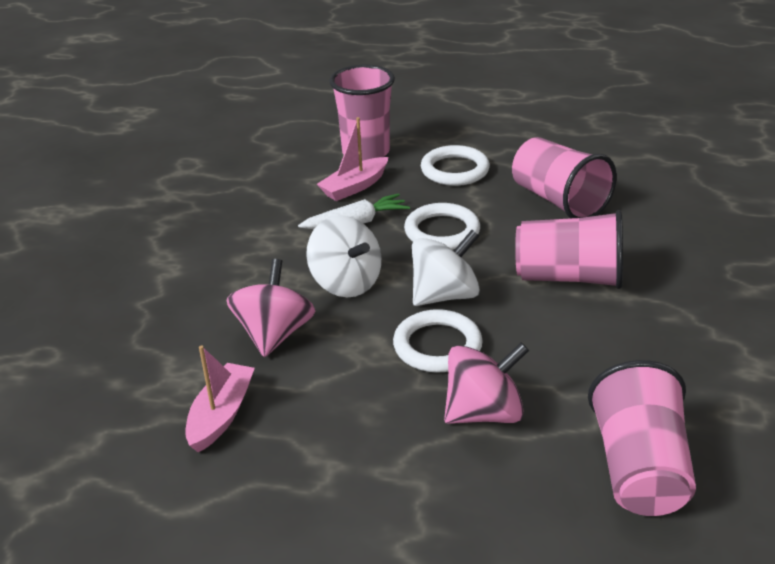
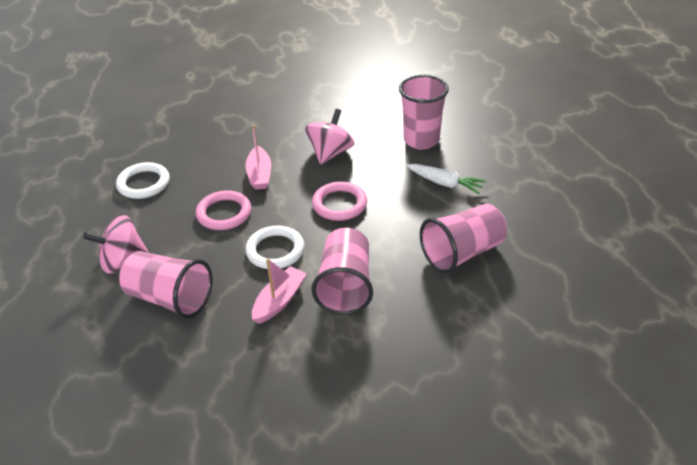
pink ring: none = 0 -> [196,190,251,230] [312,182,367,221] = 2
white ring: [393,309,483,373] [404,203,480,250] [421,145,490,186] = 3 -> [116,162,170,199] [245,225,304,269] = 2
white spinning top: [306,216,381,297] [412,230,480,306] = 2 -> none = 0

